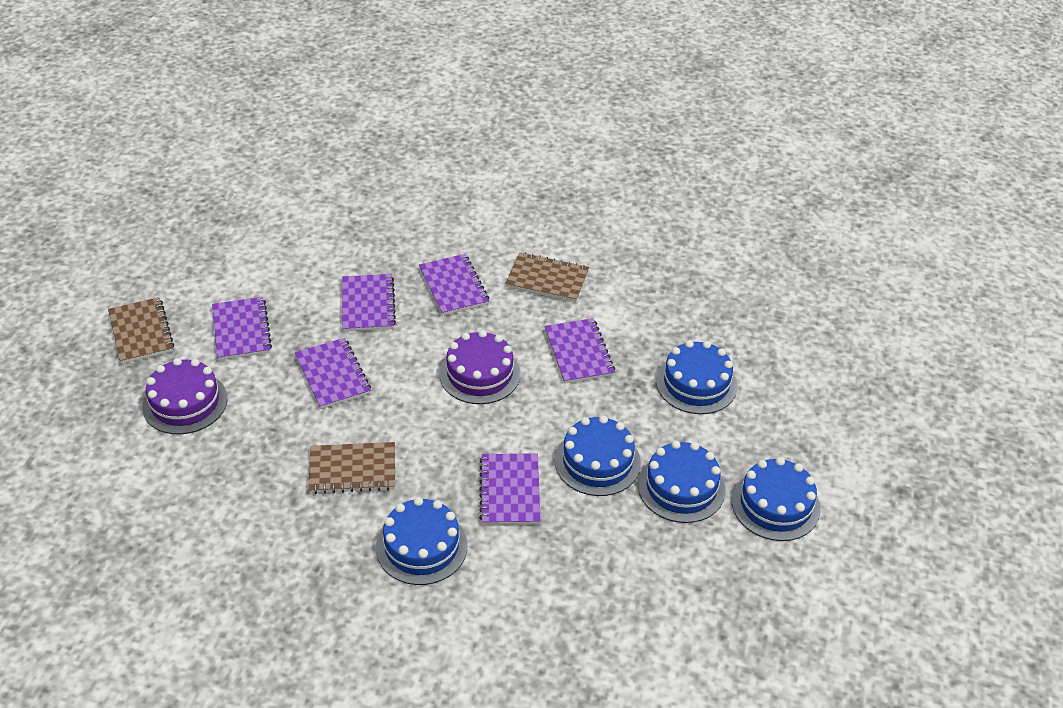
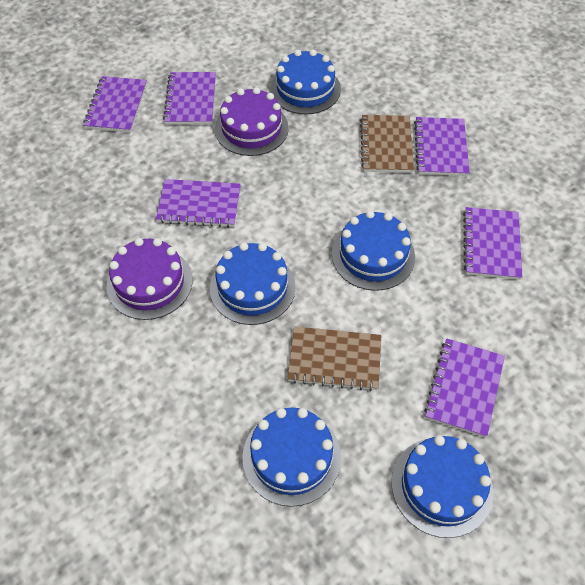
brown notebook: [108,297,174,364] [308,442,395,494] [505,252,589,302] = 3 -> [287,326,381,391] [360,115,414,173] = 2

